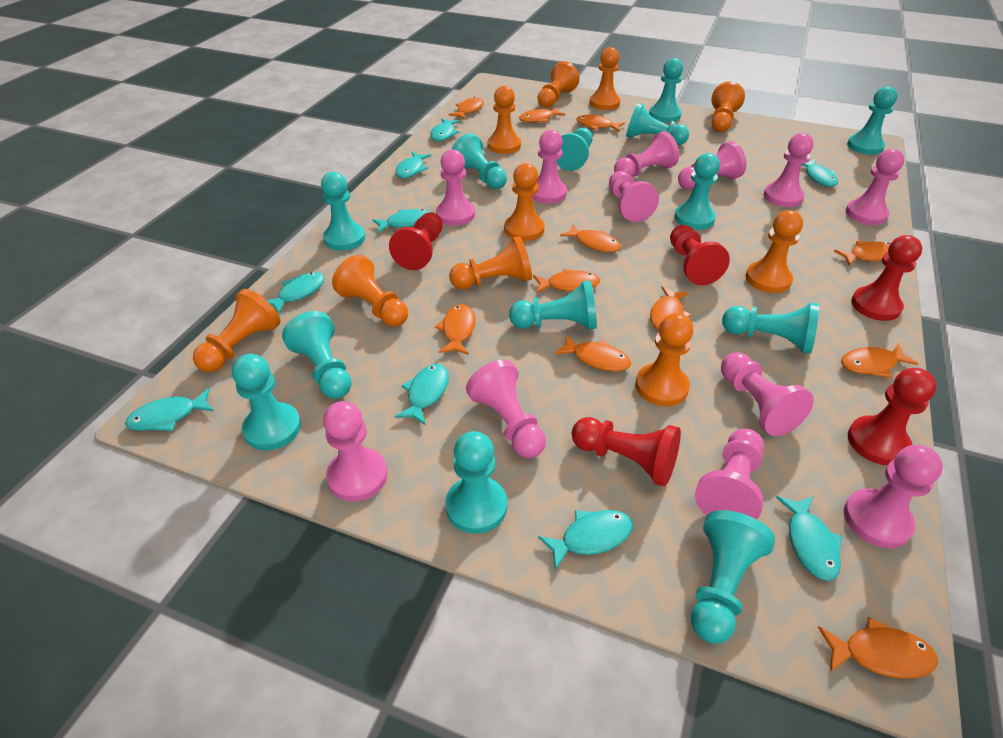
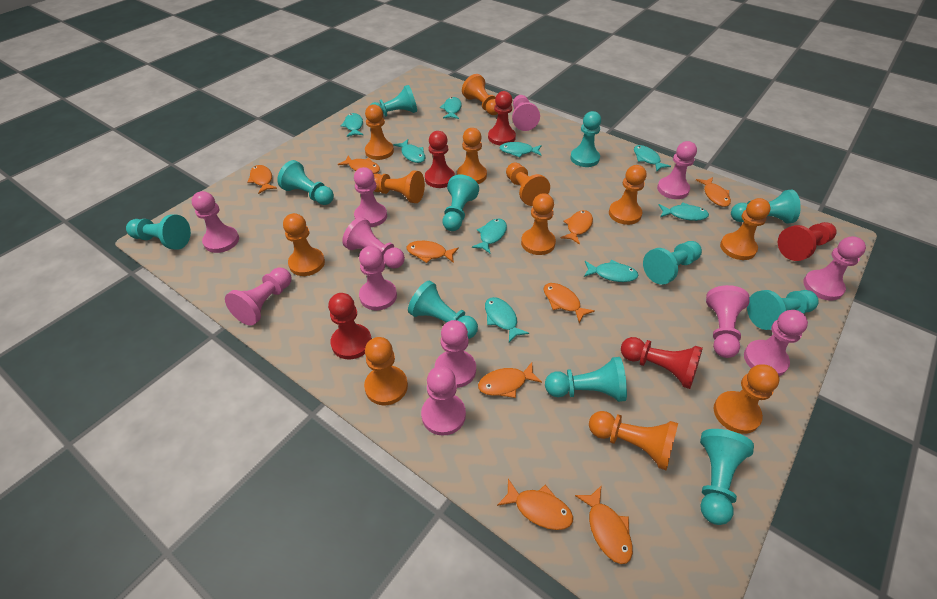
orange fish: [435,304,476,355] [449,97,484,119] [519,107,565,123] [533,268,600,293] [555,335,631,372] [560,224,621,252] [576,115,625,132] [650,286,692,330] [818,617,938,679] [834,241,890,266] [841,343,919,378] = 11 -> [247,165,277,194] [338,156,380,174] [407,241,459,263] [478,362,542,398] [497,479,573,530] [544,283,595,323] [561,210,593,245] [575,485,633,564] [696,177,731,207] = 9
orange pawn: [193,289,281,372] [332,255,408,327] [449,236,532,290] [487,86,521,154] [504,163,545,241] [537,61,580,108] [590,47,620,110] [636,313,693,406] [711,82,745,132] [746,210,803,293] = 10 -> [283,213,325,276] [364,337,408,405] [365,104,394,160] [374,171,425,203] [457,128,487,184] [462,74,498,115] [506,162,550,206] [521,193,556,255] [589,411,678,471] [609,165,646,225] [714,364,780,434] [720,198,771,260] = 12
turquoise pawn: [232,354,301,450] [282,311,352,399] [321,172,365,251] [445,431,507,534] [452,133,507,189] [509,280,597,329] [557,128,593,171] [626,103,689,145] [649,58,683,122] [675,153,720,230] [691,510,775,644] [722,303,819,354] [847,86,898,155] = 13 -> [126,214,191,250] [277,160,334,205] [370,85,417,117] [408,281,478,339] [443,175,479,231] [545,357,627,402] [570,111,601,167] [643,241,702,285] [700,429,754,525] [731,190,801,223] [747,290,818,330] = 11

